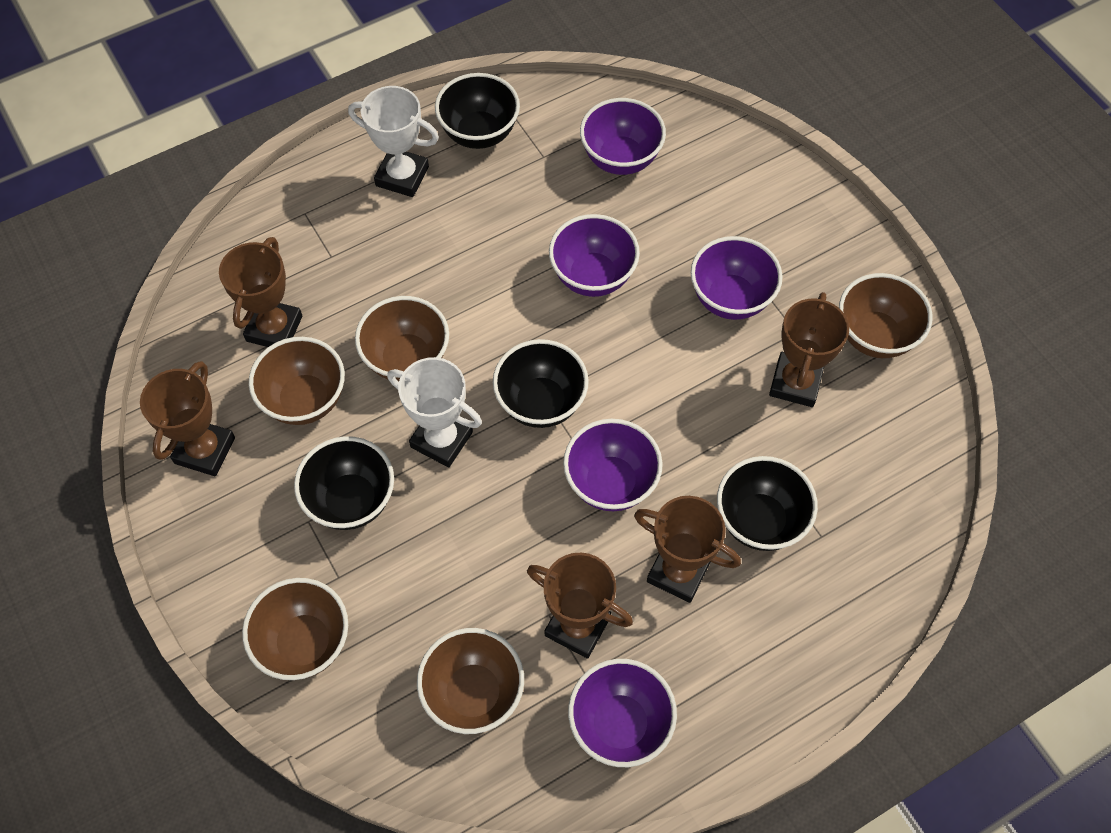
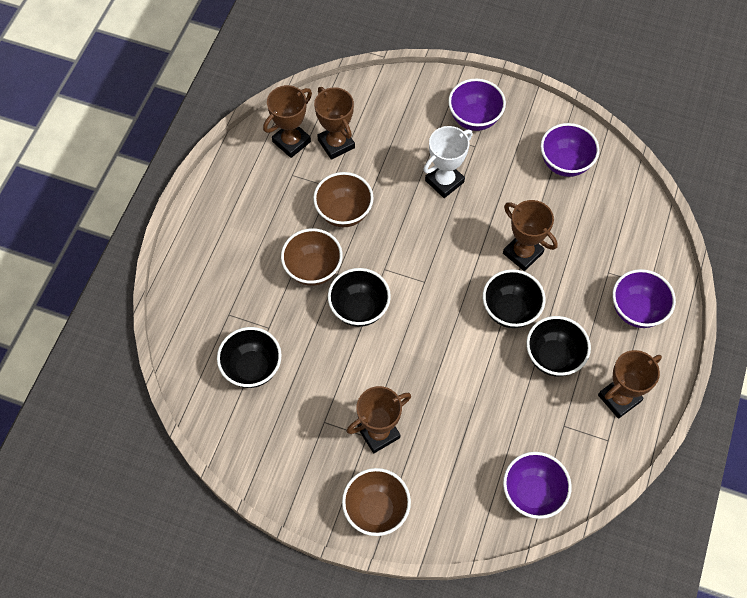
brown bowl: [242,578,348,680] [249,337,345,425] [355,296,449,381] [417,628,524,734] [839,273,932,358] = 5 -> [281,228,343,286] [313,172,374,227] [342,468,411,536] = 3
purple bowl: [549,214,640,297] [563,419,663,511] [568,659,677,767] [580,98,666,175] [691,236,783,320] = 5 -> [448,78,506,131] [503,452,572,519] [541,123,599,177] [612,269,676,328] = 4
white trophy: [348,86,439,197] [387,357,482,467] = 2 -> [423,126,473,198] = 1

